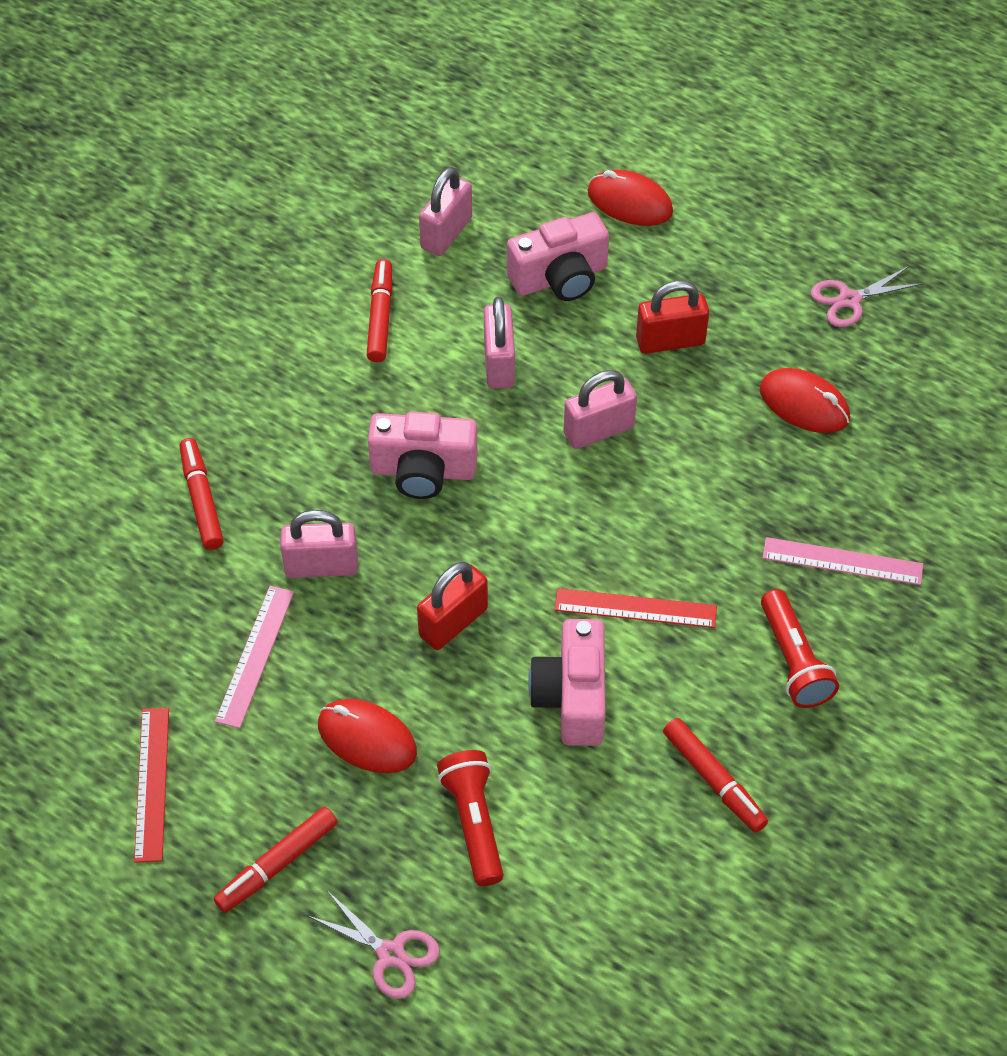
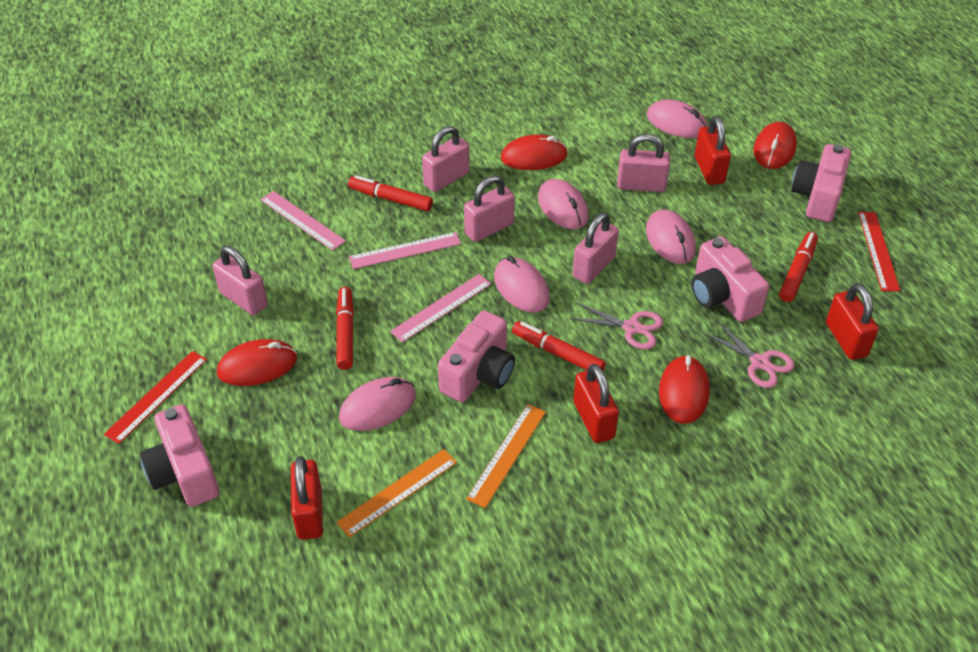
orange ruler: none = 0 -> [337,449,457,537] [466,404,546,508] = 2
pink camera: [368,412,477,499] [507,212,609,301] [528,619,605,746] = 3 -> [140,404,220,507] [438,311,515,402] [691,236,769,322] [791,144,851,222] = 4
pink mouse: none = 0 -> [339,377,416,431] [494,256,550,313] [538,179,589,229] [646,209,696,264] [647,99,707,138] = 5
pink padlock: [280,510,358,578] [419,167,472,256] [484,297,515,389] [564,370,637,449] = 4 -> [213,246,268,315] [422,126,469,192] [464,176,515,242] [573,213,619,284] [617,134,670,192] = 5
pink ruler: [215,586,294,728] [763,537,923,585] = 2 -> [260,191,346,251] [349,232,461,269] [390,274,491,343] = 3
red flashlight: [437,750,504,886] [761,589,839,708] = 2 -> none = 0
red mouse: [318,699,417,774] [588,170,673,226] [760,368,850,433] = 3 -> [217,339,297,386] [501,135,568,170] [659,355,710,424] [754,122,797,169] = 4
red padlock: [417,562,488,650] [636,280,709,354] = 2 -> [291,456,323,540] [573,364,619,443] [695,116,731,185] [826,283,879,360] = 4

